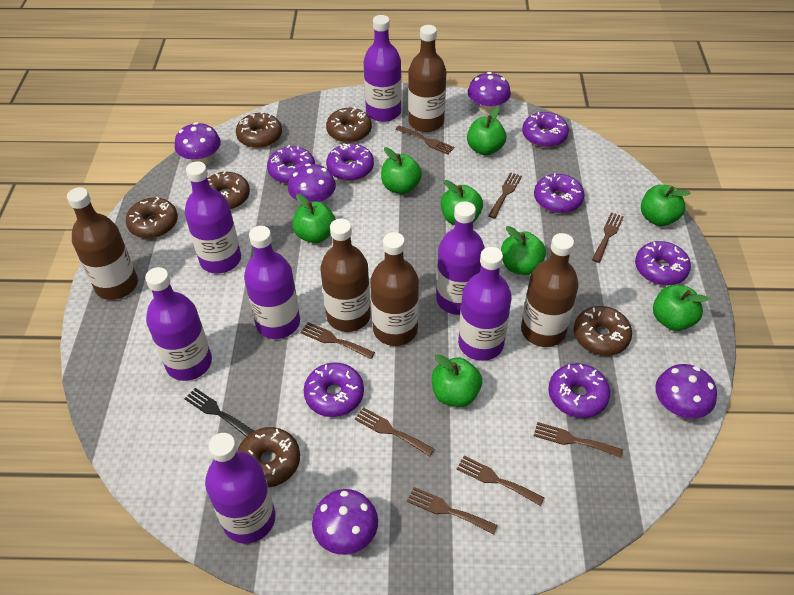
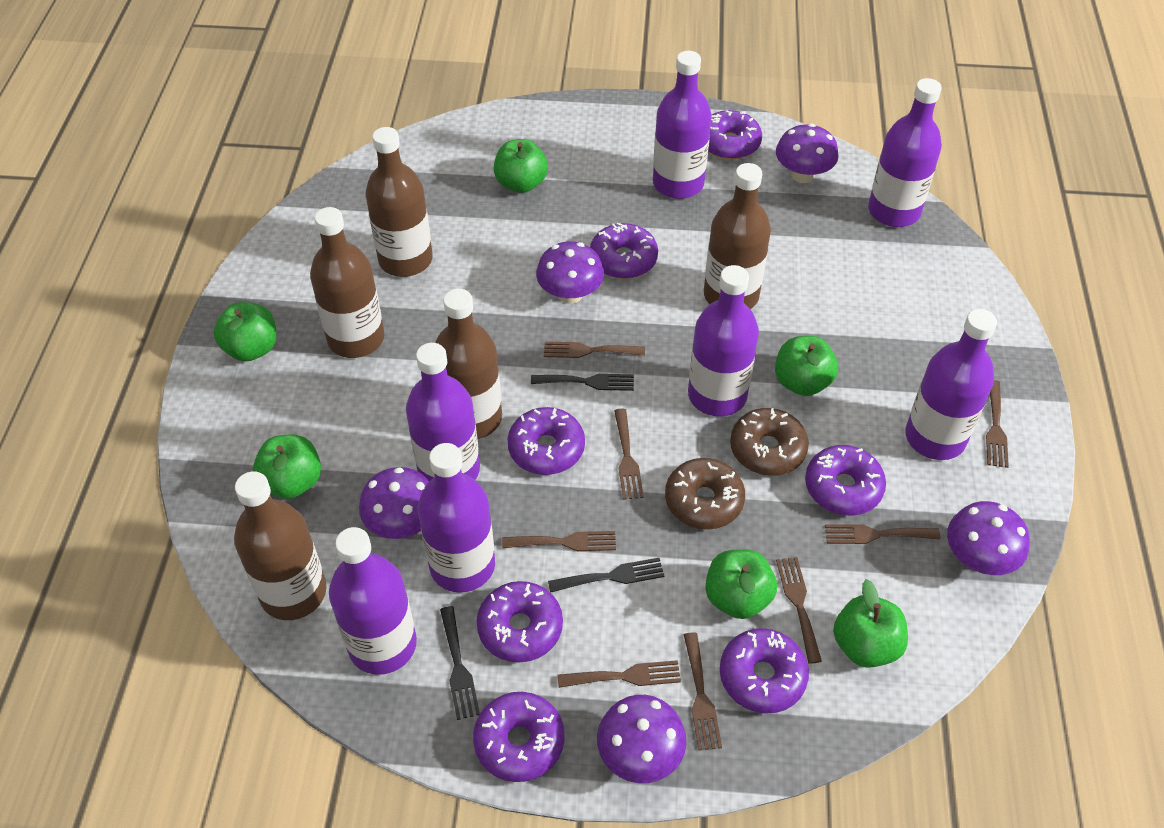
black fork: [184,388,254,436] = 1 -> [440,606,480,720] [531,374,634,391] [548,558,664,593] = 3
brown donut: [126,197,178,238] [208,171,250,210] [236,112,282,148] [237,427,300,487] [326,107,372,143] [573,306,632,356] = 6 -> [665,458,745,529] [730,408,809,476] = 2
green apple: [293,194,336,243] [381,147,422,194] [432,354,482,407] [441,180,483,225] [467,107,506,155] [501,226,546,275] [641,185,690,226] [653,285,709,331] = 8 -> [214,302,277,361] [253,434,321,499] [494,139,548,193] [705,549,777,619] [775,336,838,396] [833,579,908,668] = 6

